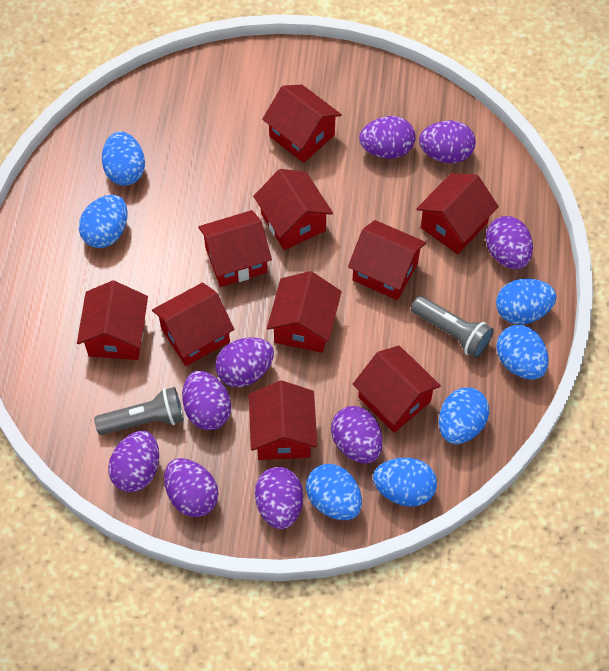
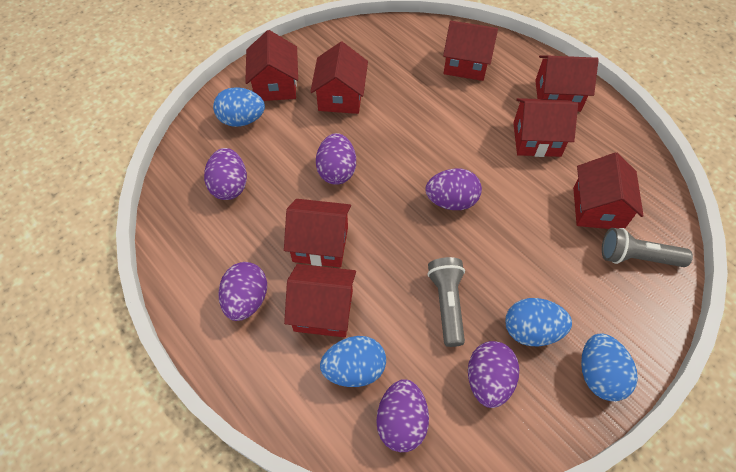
blue egg: [79,195,128,248] [102,131,145,186] [306,464,362,520] [373,458,437,507] [439,387,489,444] [496,279,556,324] [496,325,549,380] = 7 -> [213,87,265,127] [320,336,386,387] [505,298,572,346] [581,333,638,401] = 4
purple egg: [108,431,159,492] [164,458,218,517] [182,371,231,430] [215,337,274,387] [255,467,303,529] [331,406,382,464] [359,116,415,159] [419,120,476,163] [486,216,533,269] = 9 -> [204,148,247,200] [218,262,267,321] [316,133,356,185] [376,379,429,452] [426,168,482,210] [468,341,519,408] = 6
red house: [77,281,148,360] [152,283,234,366] [198,210,272,287] [249,380,317,460] [253,169,333,250] [262,85,342,163] [267,271,342,353] [348,220,426,300] [353,346,441,433] [416,173,499,254] = 10 -> [245,30,298,101] [284,199,351,267] [284,264,356,338] [310,42,368,114] [443,21,498,81] [513,98,578,157] [535,55,599,112] [573,152,644,229] = 8

